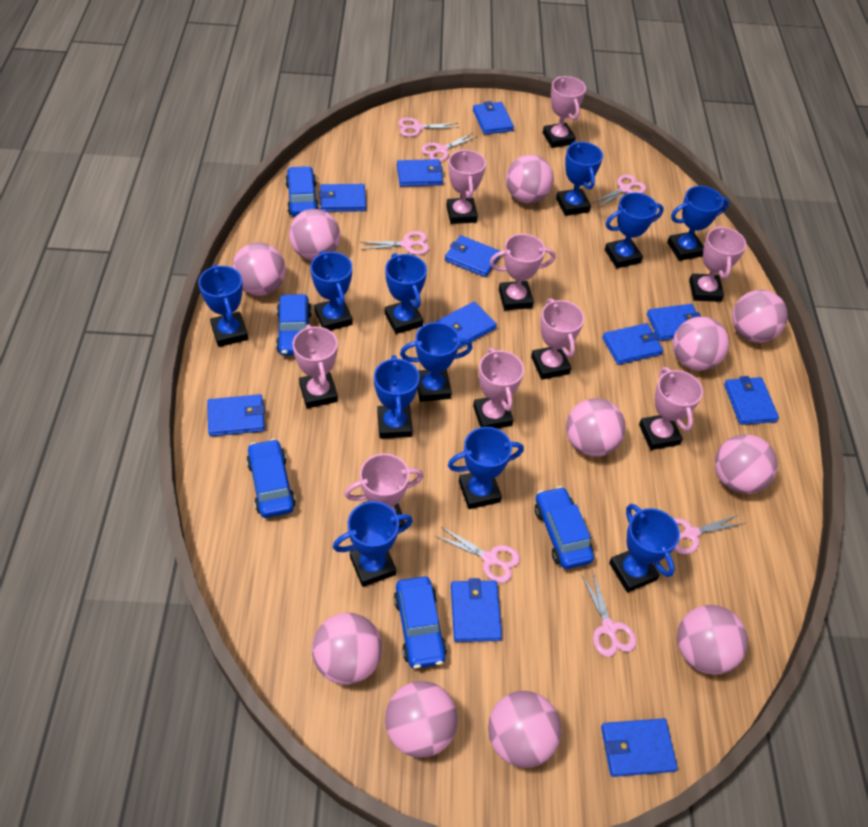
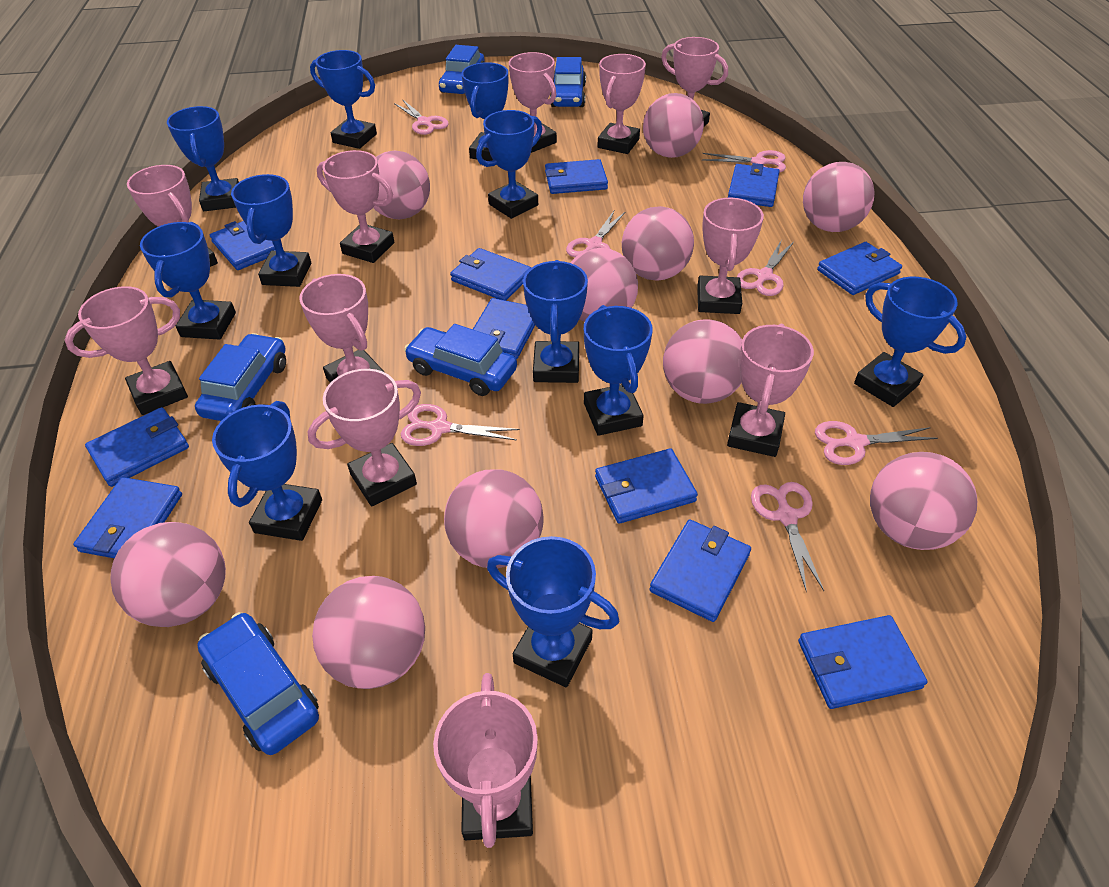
pink ball: [232,243,286,296] [289,209,340,260] [312,613,382,685] [385,681,458,758] [488,691,561,768] [506,155,554,203] [566,398,626,457] [673,317,729,371] [677,605,748,675] [715,434,778,494] [732,290,788,343] = 11 -> [110,522,226,627] [312,576,425,689] [373,150,430,219] [444,469,544,569] [570,248,638,322] [622,206,694,280] [643,93,704,158] [663,319,742,404] [803,162,875,232] [870,452,977,550] = 10
pink trophy: [292,324,338,408] [344,454,423,527] [446,149,486,224] [473,348,524,429] [490,234,555,310] [531,298,584,380] [543,76,586,148] [639,367,703,450] [689,225,746,302] = 9 -> [64,286,188,415] [127,165,218,267] [299,274,384,383] [308,369,421,506] [317,150,394,263] [433,673,538,848] [509,52,557,153] [598,54,646,154] [661,37,728,126] [697,198,764,314] [727,324,814,457] = 11

